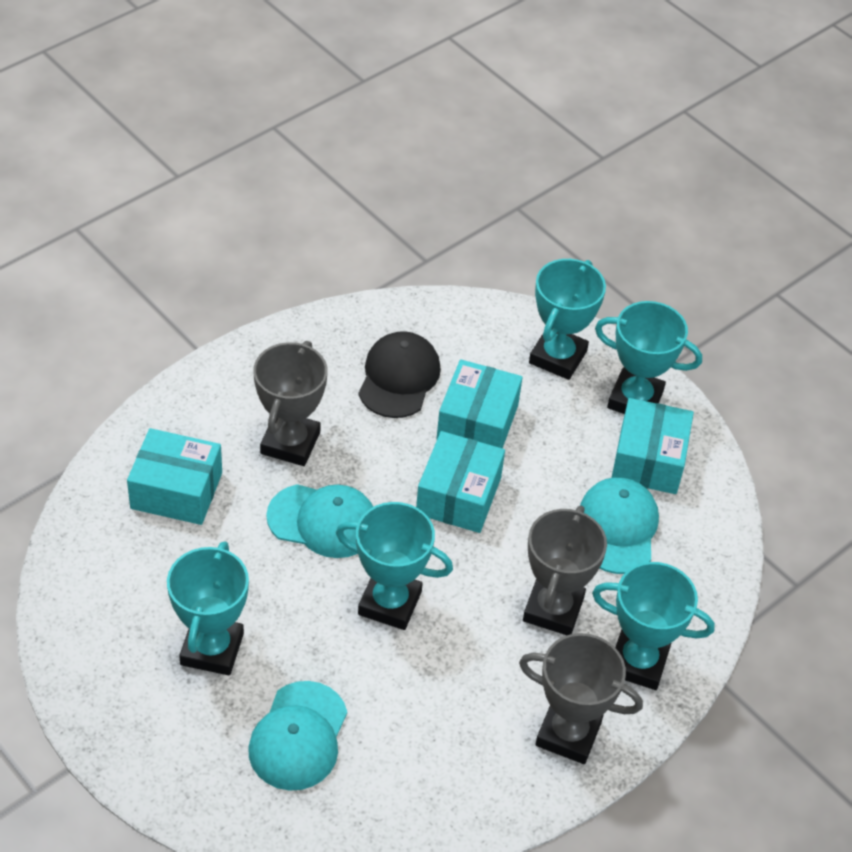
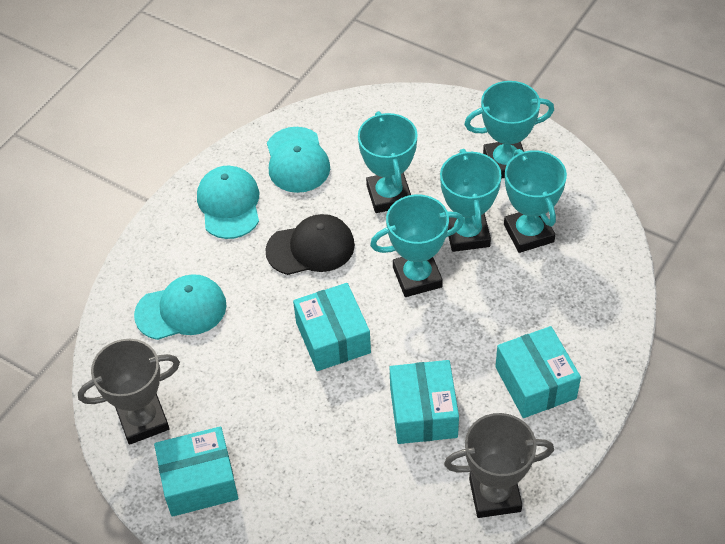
grey trophy: [253,341,327,466] [519,633,643,764] [523,506,607,635] = 3 -> [78,339,180,445] [444,413,554,518] = 2

